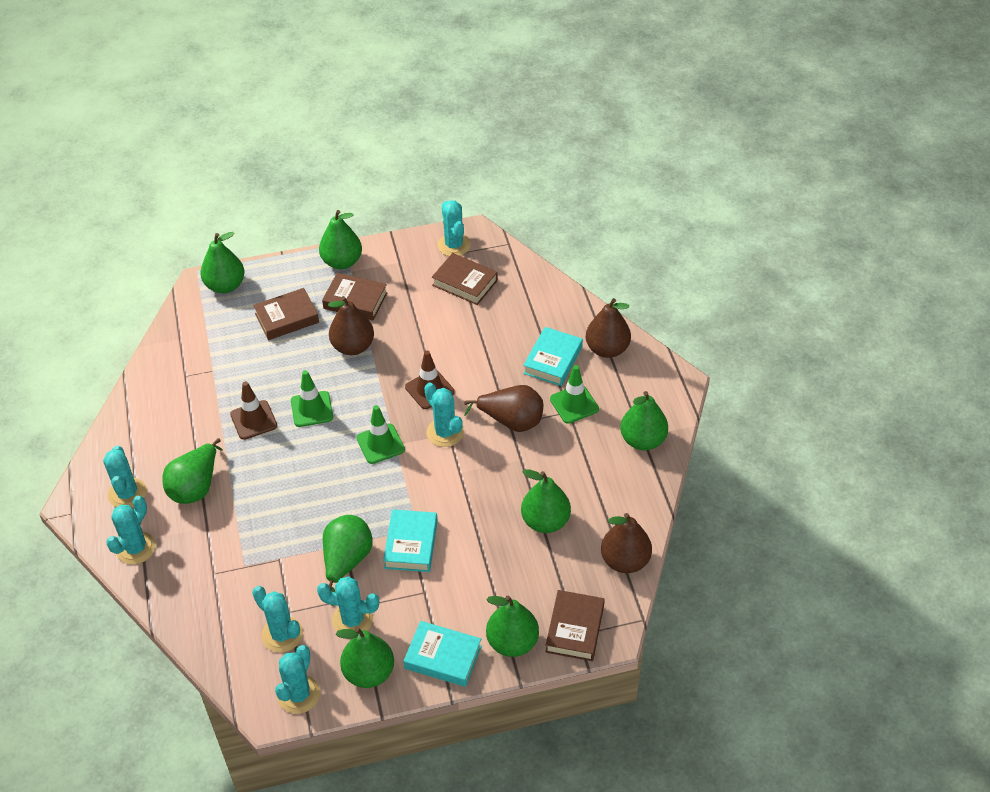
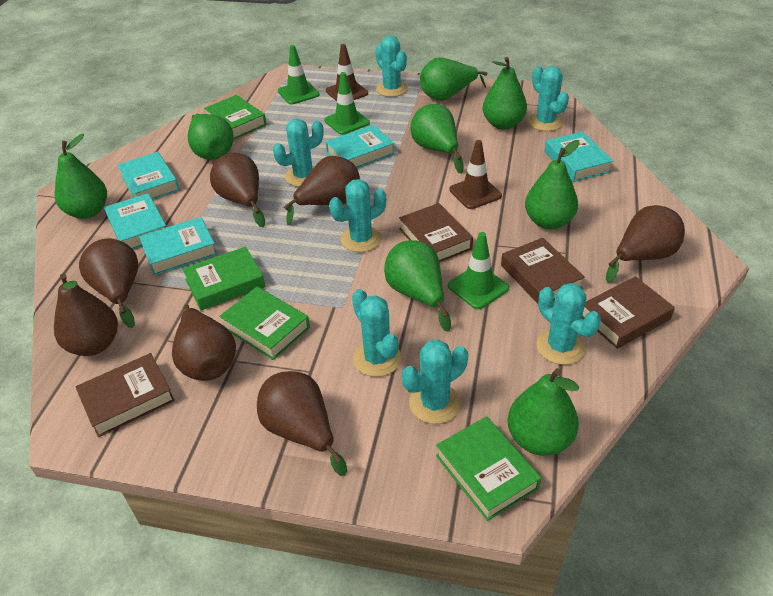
brown pear: [328,296,374,355] [464,385,543,432] [586,298,631,358] [601,513,652,573] = 4 -> [54,274,118,356] [79,238,138,328] [172,304,236,381] [210,153,265,227] [257,371,347,476] [284,156,360,225] [606,205,685,283] = 7
green book: none = 0 -> [182,247,265,311] [204,95,266,139] [219,286,310,360] [436,416,541,521] = 4
turquoise book: [383,509,438,572] [404,621,482,687] [523,327,583,386] = 3 -> [104,193,166,249] [118,152,179,200] [139,217,217,275] [326,125,394,168] [544,131,613,182] = 5

